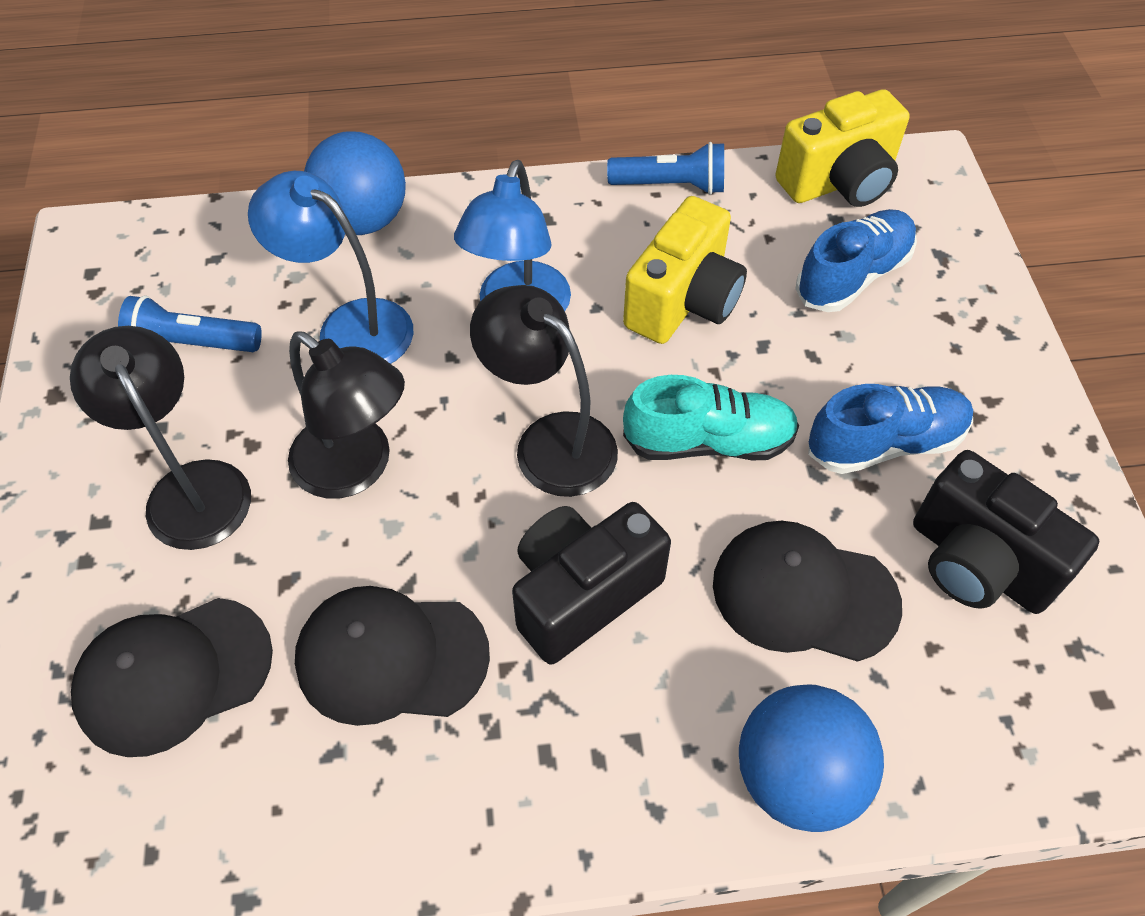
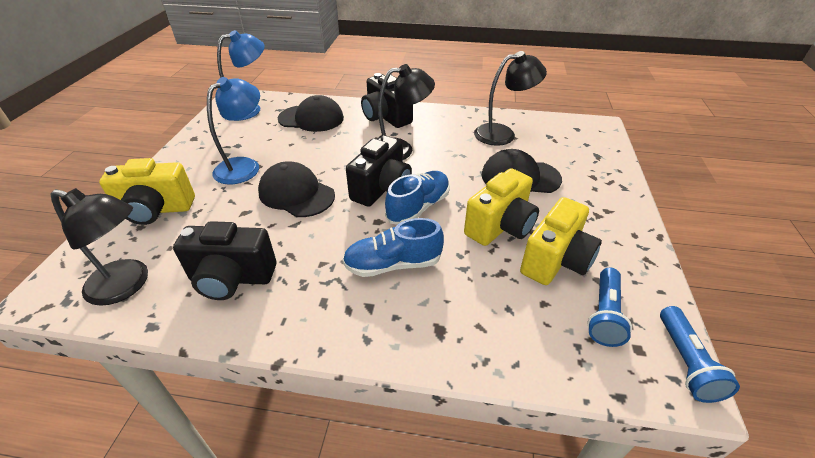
black camera: [512,502,671,665] [913,450,1100,614] = 2 -> [173,221,276,300] [346,135,412,207] [361,73,413,128] = 3
blue ball: [304,131,406,235] [739,684,884,832] = 2 -> none = 0
turquoise shoe: [623,375,799,460] = 1 -> none = 0
yellow camera: [623,196,747,344] [775,89,909,207] = 2 -> [99,158,195,225] [464,168,539,246] [520,197,602,285] = 3

